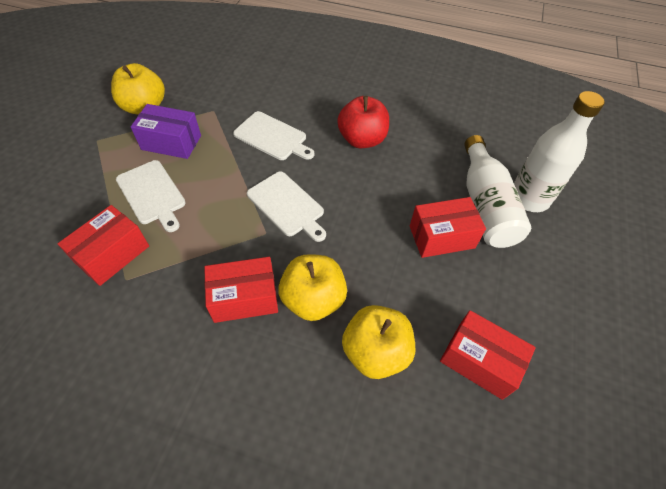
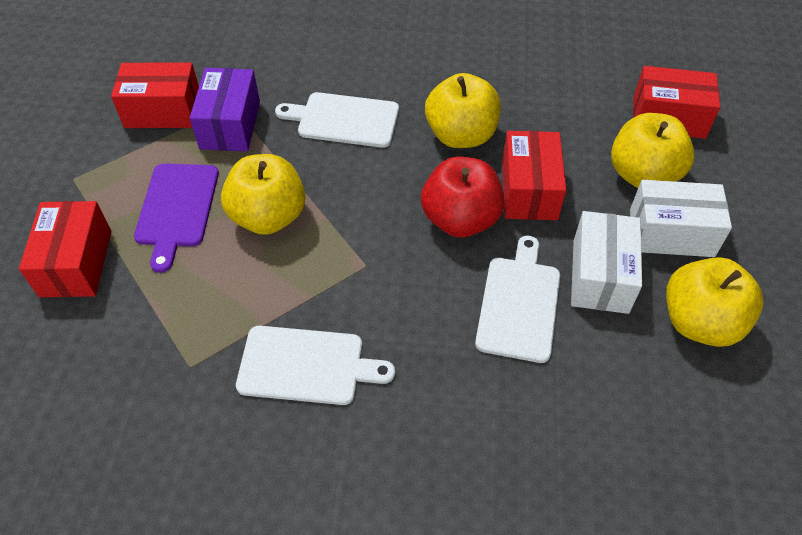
purple cutting board: none = 0 -> [134,164,219,273] = 1
white bottle: [464,135,531,248] [514,91,605,212] = 2 -> none = 0
white box: none = 0 -> [571,211,642,314] [630,180,732,257] = 2
yellow apple: [111,63,165,115] [278,254,347,321] [342,305,415,379] = 3 -> [221,154,306,235] [425,73,501,148] [611,113,695,188] [666,257,763,347] = 4

